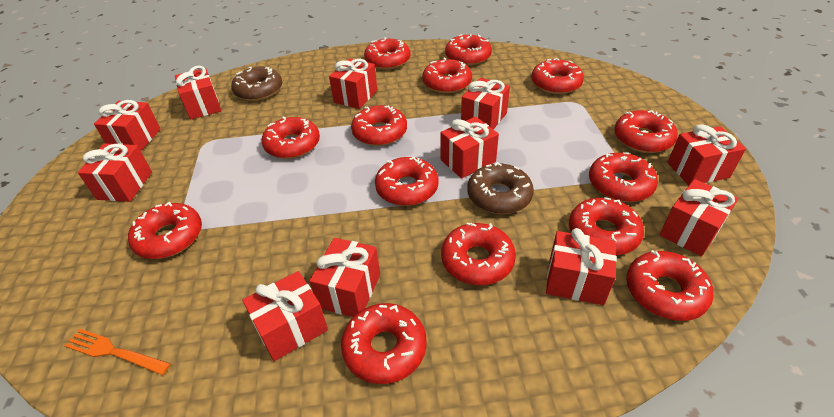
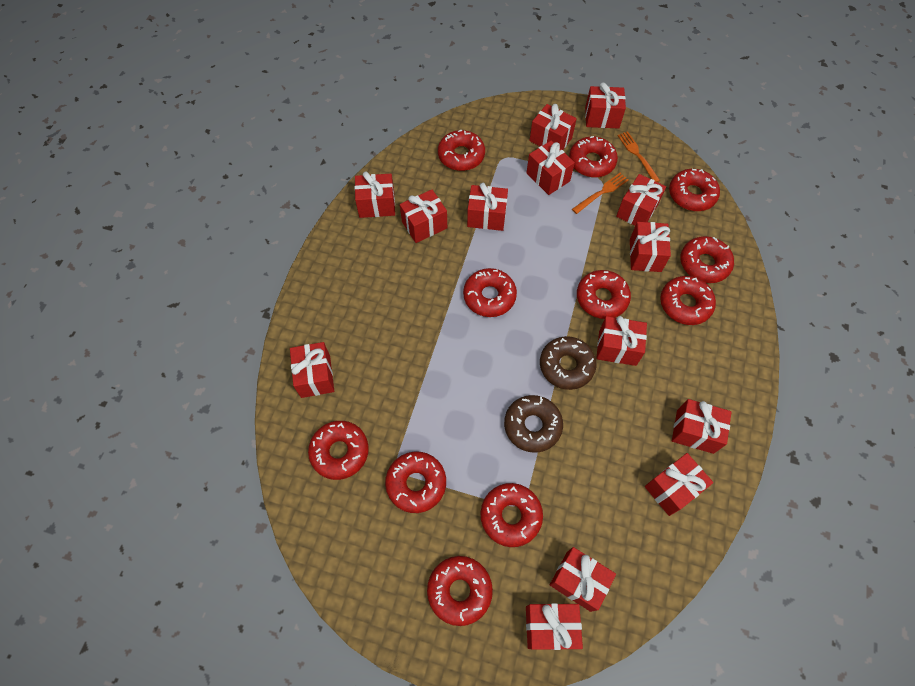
orange fork: [64,329,171,375] = 1 -> [572,173,628,214] [617,131,660,182] = 2
red donut: [128,202,202,259] [262,117,320,159] [341,303,426,384] [351,105,407,146] [364,37,410,70] [375,157,439,206] [422,58,472,93] [441,222,516,285] [445,34,492,66] [532,58,584,94] [569,197,644,255] [589,152,658,202] [614,110,678,153] [626,250,714,321] = 14 -> [308,421,369,480] [385,452,446,513] [427,556,493,626] [438,130,485,171] [463,268,517,317] [481,483,543,547] [569,136,618,177] [577,270,631,319] [660,276,716,325] [669,169,720,211] [680,236,734,283] = 11
red gift: [78,143,152,202] [94,100,161,151] [175,66,221,120] [242,271,328,361] [309,238,380,317] [329,59,377,109] [440,117,499,179] [461,78,510,129] [546,228,617,305] [659,179,738,256] [667,124,746,185] = 11 -> [290,342,334,398] [355,171,395,218] [400,190,447,243] [467,183,508,231] [526,141,575,195] [526,603,583,650] [529,104,577,150] [550,547,616,612] [585,82,626,128] [596,316,647,366] [616,174,666,226] [630,222,671,272] [645,453,713,516] [672,399,732,454] = 14

